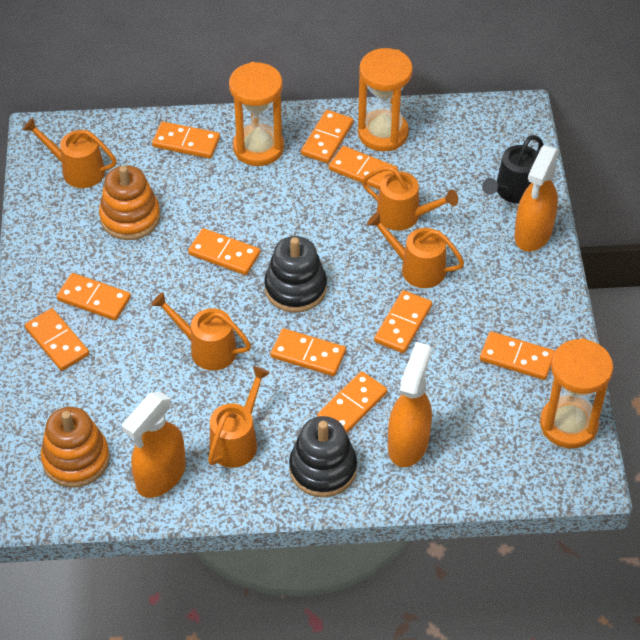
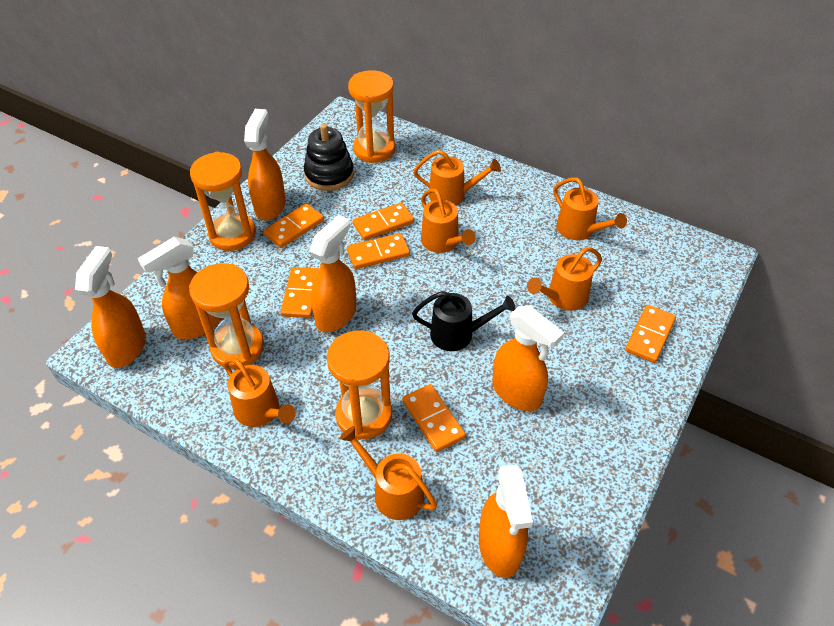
black stacking toy: [264,236,327,313] [289,416,357,497] = 2 -> [304,124,354,191] = 1
orange domino: [25,308,89,371] [57,273,131,321] [152,121,220,159] [188,228,260,275] [271,328,346,376] [301,110,353,164] [317,371,387,434] [329,146,398,190] [374,290,432,353] [480,332,555,380] = 10 -> [263,203,324,248] [280,267,319,318] [347,233,410,269] [353,202,414,241] [403,384,466,452] [625,305,676,363] = 6
orange hourglass: [229,62,284,166] [358,48,413,152] [540,338,613,448] = 3 -> [189,263,264,369] [190,152,256,251] [327,330,392,440] [348,70,395,163] = 4
orange spray bottle: [122,392,186,498] [388,342,432,467] [514,145,559,252] = 3 -> [75,246,146,368] [138,237,221,339] [244,109,286,220] [309,215,356,332] [479,465,533,578] [492,305,564,411] = 6
orange stacking toy: [41,407,110,488] [99,165,160,240] = 2 -> none = 0
orange watering can: [23,118,117,188] [151,292,251,371] [208,366,270,468] [362,166,458,231] [367,212,464,288] = 5 -> [223,358,296,427] [340,426,437,520] [414,150,501,205] [421,188,476,253] [527,247,602,311] [554,177,627,240] = 6

